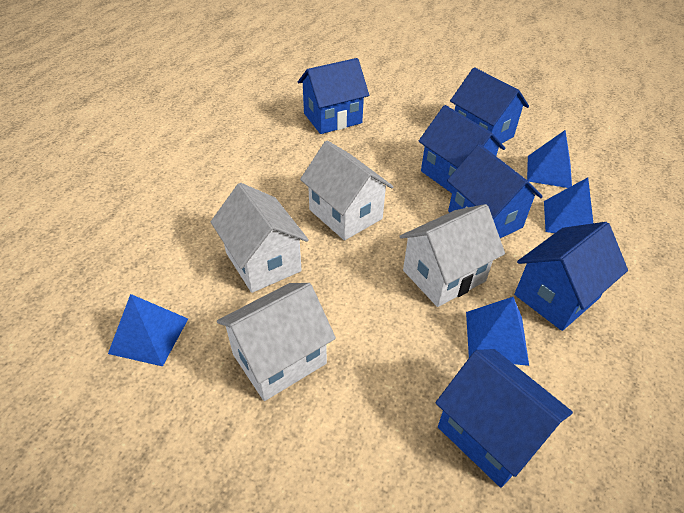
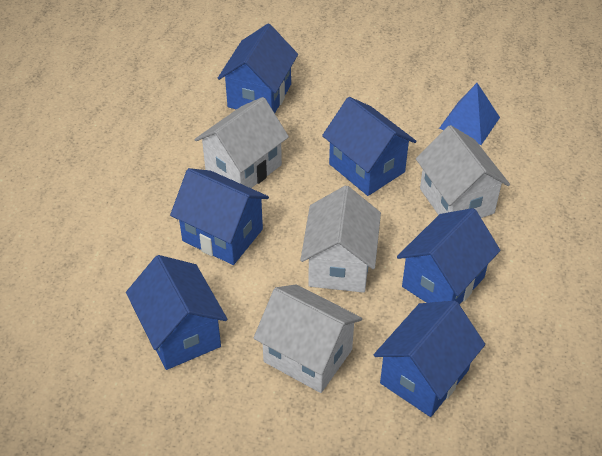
blue pyramid: [108,294,188,367] [466,297,529,366] [527,130,572,188] [544,177,593,233] = 4 -> [439,83,500,145] = 1

